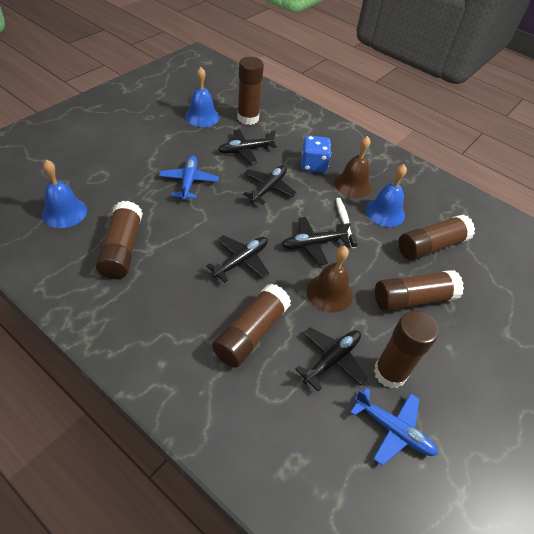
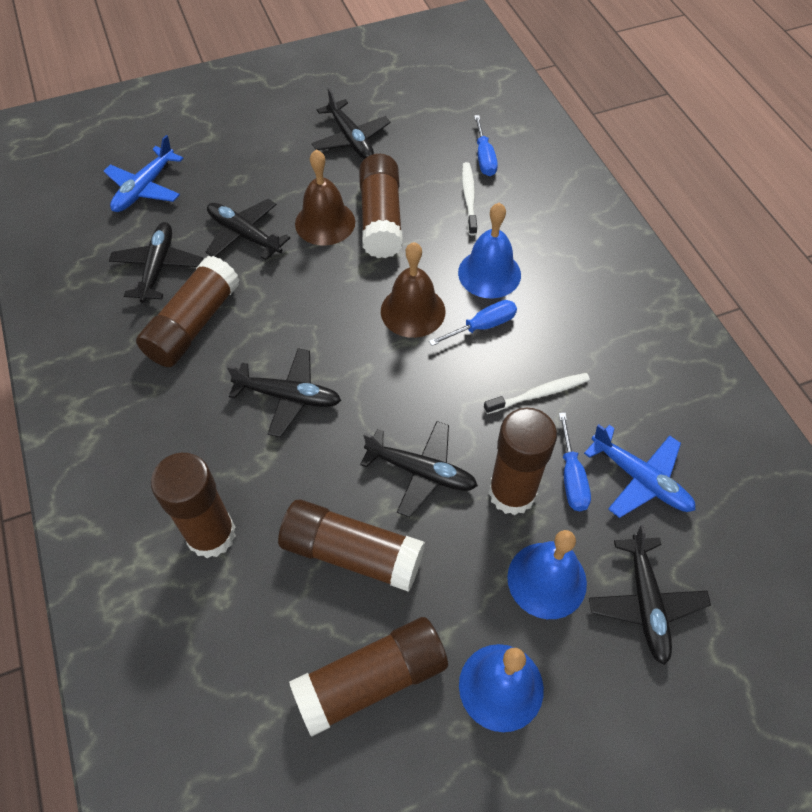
black plane: [206,235,269,283] [218,129,277,164] [243,165,297,205] [282,217,350,265] [295,328,367,391] = 5 -> [109,222,203,303] [206,199,290,260] [227,348,341,437] [312,88,390,159] [360,421,478,517] [589,525,711,665] = 6
blue dice: [301,135,331,173] = 1 -> none = 0
blue screwdriver: none = 0 -> [429,300,517,346] [474,115,498,176] [559,413,591,511] = 3
white toothbrush: [336,198,358,248] = 1 -> [462,162,477,235] [484,373,590,414] = 2

